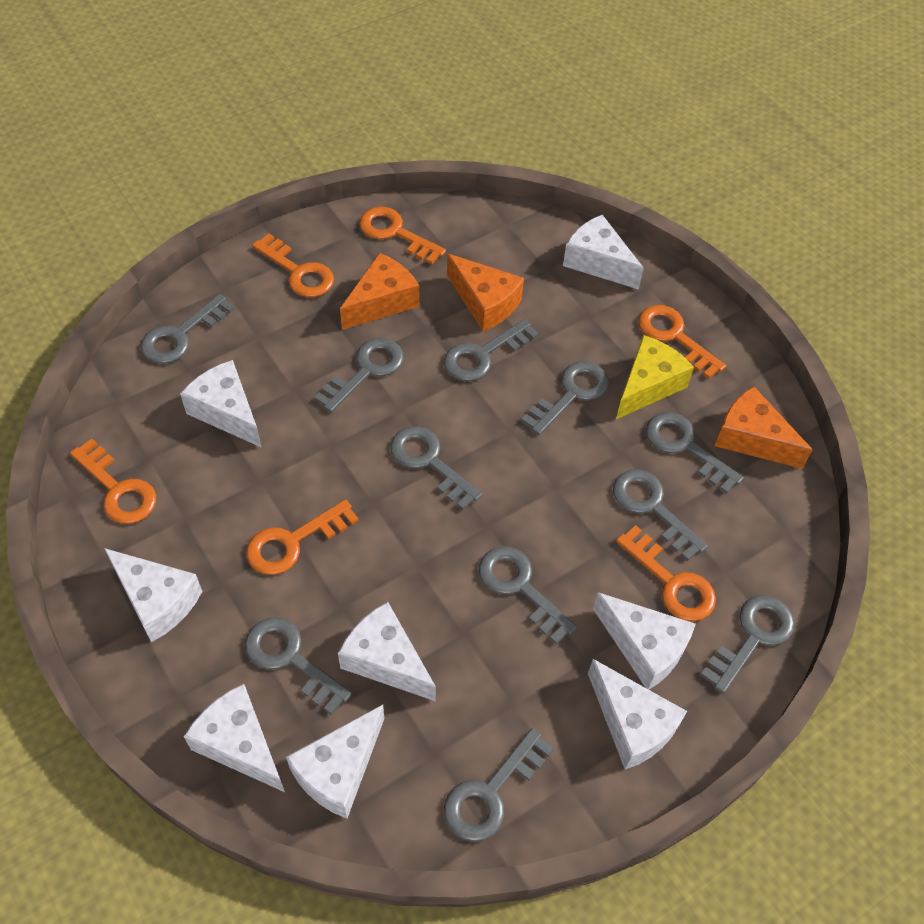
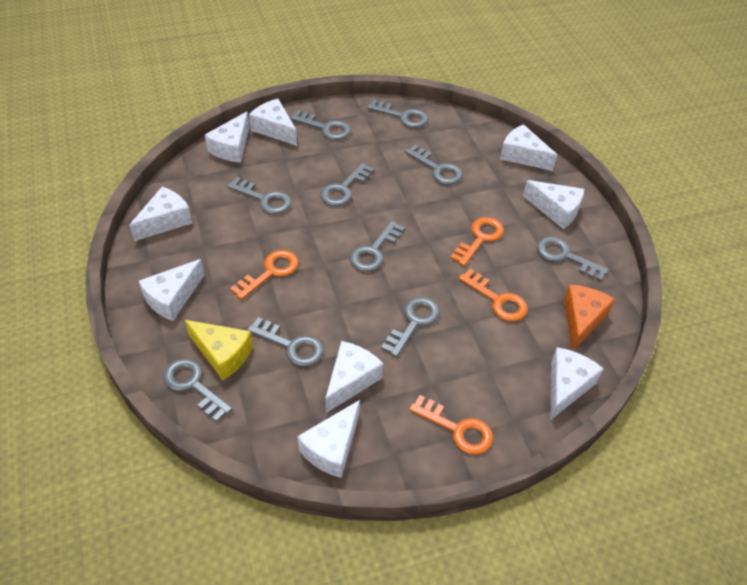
grey key: [141,294,235,364] [245,617,352,715] [314,338,404,413] [390,426,482,510] [444,319,539,381] [444,728,554,842] [479,546,577,644] [521,361,609,435] [613,469,708,561] [646,412,744,494] [701,595,795,694] = 11 -> [163,358,233,422] [227,177,291,214] [247,317,324,367] [290,110,351,140] [320,163,374,206] [350,221,405,272] [367,99,428,128] [381,297,440,357] [405,144,463,185] [537,236,609,281] = 10
orange cheese: [340,253,419,330] [447,254,524,331] [714,386,813,469] = 3 -> [564,285,614,351] = 1
orange key: [70,438,156,524] [246,499,359,575] [252,234,334,297] [359,207,446,264] [616,525,716,621] [638,305,726,379] = 6 -> [230,250,299,300] [409,395,493,455] [450,217,504,266] [459,268,528,321] = 4
white cheese: [104,548,202,642] [180,360,262,448] [183,684,285,792] [286,705,384,819] [338,602,436,701] [563,215,644,290] [588,659,687,770] [593,592,696,690] = 8 -> [129,186,192,241] [139,259,204,321] [205,112,249,162] [249,99,297,146] [297,400,360,478] [325,341,383,413] [500,124,557,171] [523,180,584,229] [551,347,604,419] = 9

